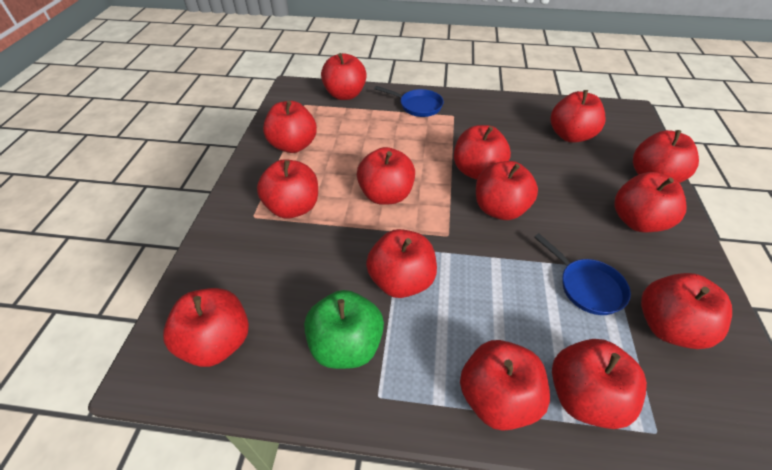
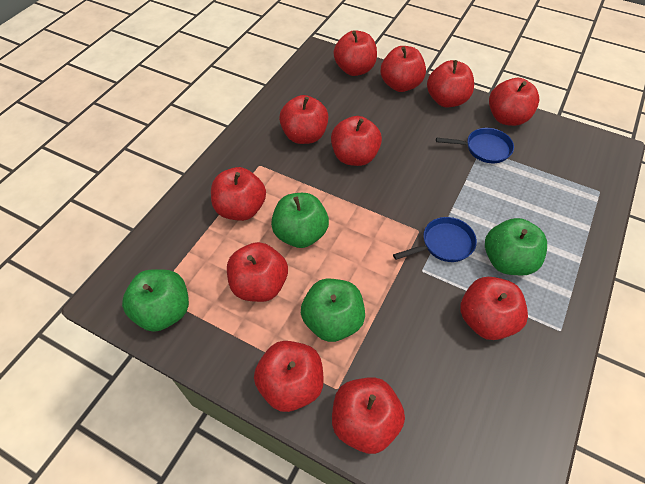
green apple: [304,290,384,369] = 1 -> [122,269,189,332] [271,193,329,248] [301,279,365,342] [485,218,547,275] = 4
red apple: [163,288,249,367] [257,159,318,219] [263,101,317,153] [321,53,367,100] [357,147,415,205] [366,229,437,298] [454,125,511,180] [460,340,550,431] [476,161,538,220] [550,90,605,143] [552,339,647,429] [614,172,687,232] [633,130,699,183] [641,273,732,349] = 14 -> [211,167,266,221] [227,242,288,302] [254,341,324,412] [279,95,329,144] [331,116,382,166] [332,377,405,454] [334,30,377,76] [381,46,426,92] [427,60,474,107] [460,277,528,340] [489,78,539,126] = 11

